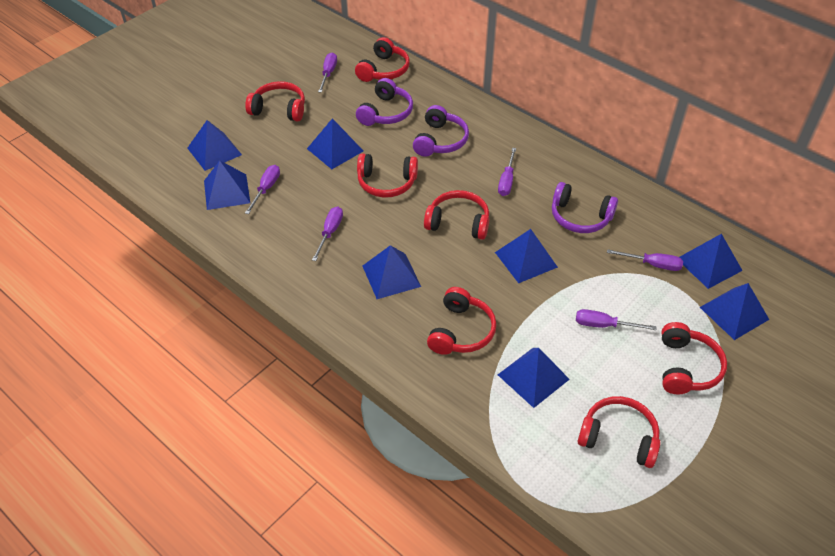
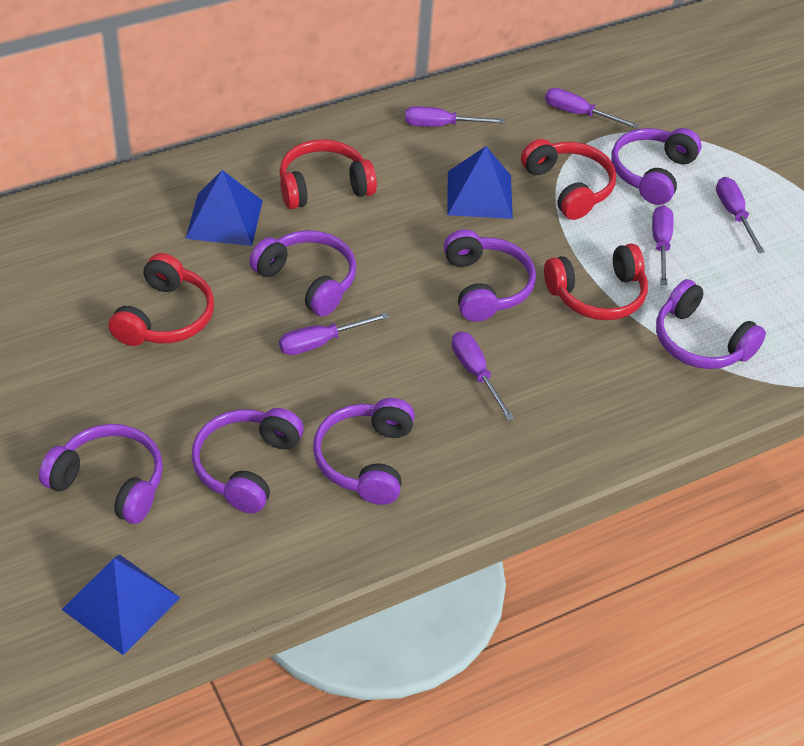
blue pyramid: [187,120,242,171] [204,160,250,210] [307,118,363,169] [363,245,421,299] [495,229,558,283] [498,348,570,408] [680,234,743,289] [700,283,769,340] = 8 -> [62,555,180,655] [185,170,263,246] [448,146,513,219] = 3
purple headphones: [356,78,413,126] [413,105,469,157] [552,182,618,233] = 3 -> [39,424,163,524] [192,408,304,514] [249,230,356,316] [313,398,415,505] [444,229,536,322] [611,128,702,205] [656,279,766,369] = 7
red headphones: [245,81,305,122] [355,37,410,82] [357,153,418,198] [424,190,489,240] [427,287,497,355] [578,396,661,468] [661,322,727,394] = 7 -> [109,253,214,346] [279,139,377,209] [521,139,616,220] [544,243,648,320] = 4

